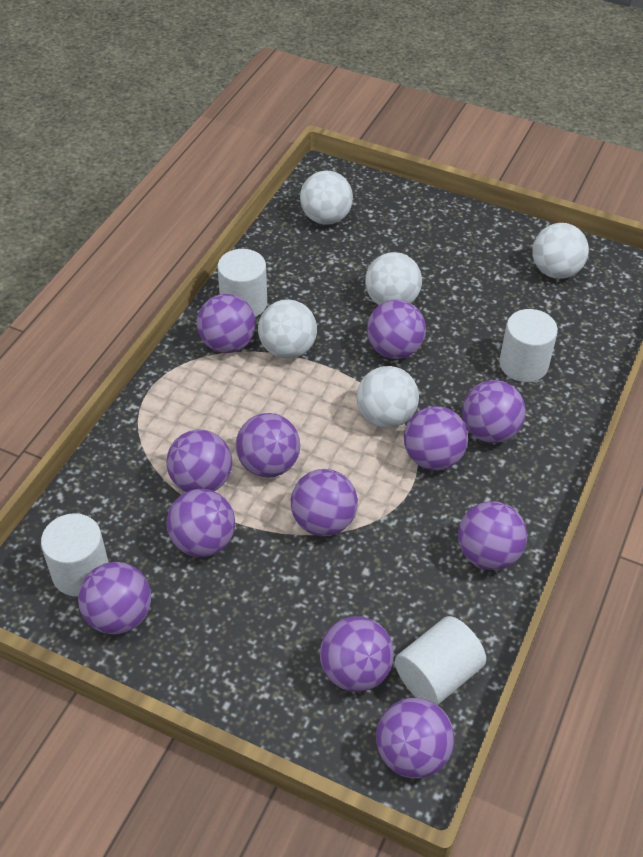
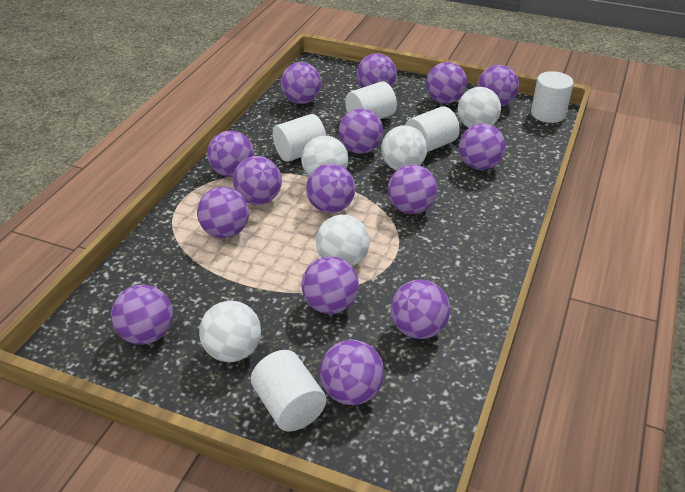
purple ball: [78,562,151,635] [166,430,232,492] [166,489,235,557] [197,294,256,353] [236,413,300,478] [291,469,358,536] [320,616,394,692] [367,300,426,359] [376,698,454,778] [404,406,468,470] [458,501,527,570] [462,380,526,443] = 12 -> [111,285,173,345] [197,187,249,238] [207,131,254,177] [233,156,282,205] [281,62,322,104] [302,257,359,314] [306,163,355,213] [320,340,384,405] [339,108,383,154] [357,53,397,88] [388,164,437,214] [391,279,450,339] [426,62,467,104] [459,123,506,170] [477,65,519,106] = 15
white cylinder: [41,513,109,597] [218,249,267,317] [395,616,486,705] [499,309,558,382] = 4 -> [251,350,326,432] [273,114,326,162] [345,81,397,119] [406,106,460,152] [531,71,574,123] = 5

